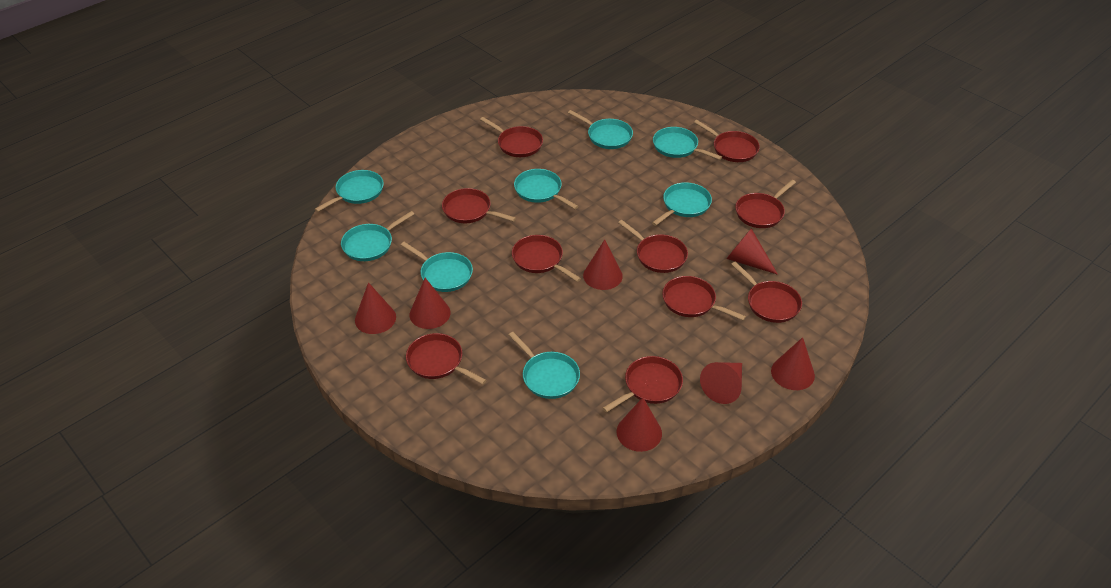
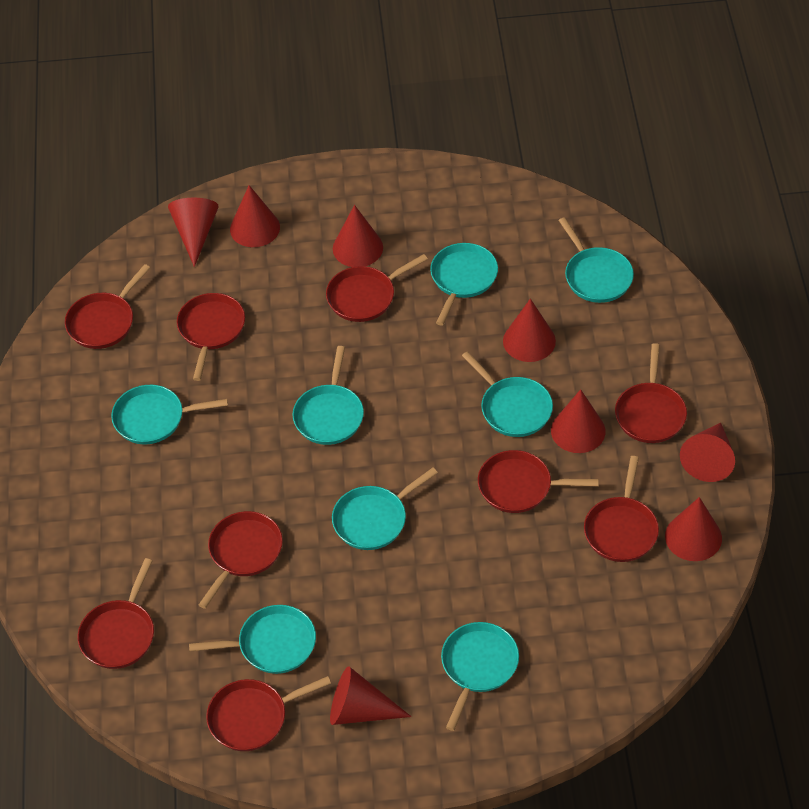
red cone: [355,282,396,334] [410,278,450,329] [583,239,623,290] [617,397,662,452] [700,362,742,404] [726,228,778,275] [771,337,815,390] = 7 -> [168,198,219,267] [230,185,280,247] [330,666,411,725] [333,205,383,267] [503,299,556,362] [551,389,606,453] [665,497,722,561] [680,423,735,482] = 8
red pan: [406,333,486,384] [442,188,516,223] [480,117,543,157] [512,235,581,282] [603,356,683,413] [618,220,688,273] [662,276,746,321] [694,120,760,162] [731,261,802,323] [735,180,796,228] = 10 -> [65,264,150,349] [77,558,154,669] [177,293,245,381] [199,511,283,609] [206,676,331,751] [326,254,428,322] [478,450,599,513] [584,456,659,562] [615,343,687,443] = 9

